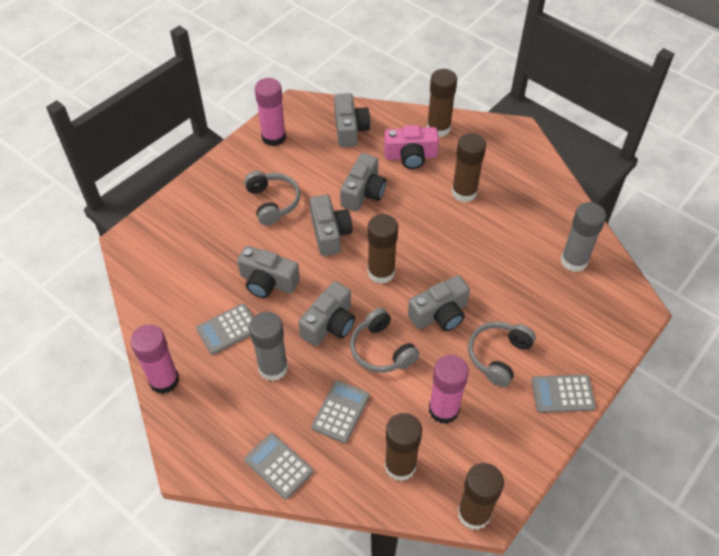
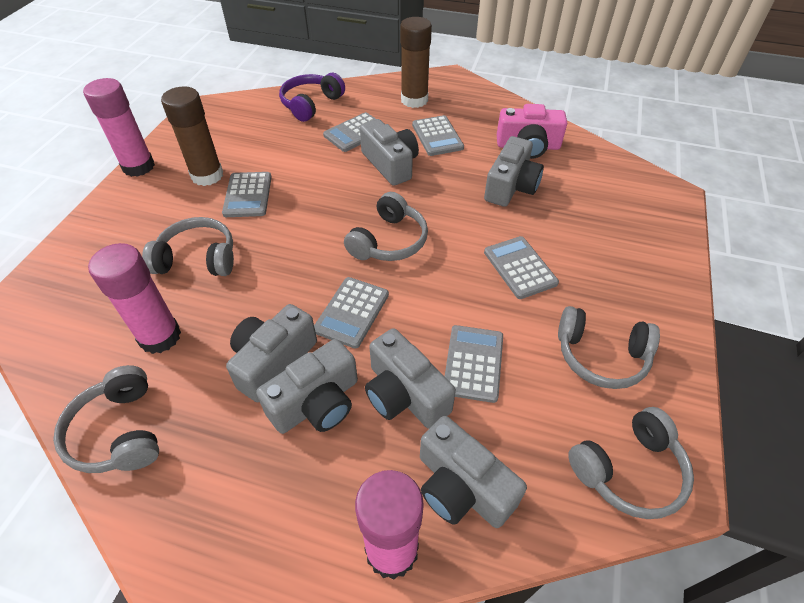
brown glue stick: [368,214,398,284] [384,413,422,481] [427,69,457,137] [452,133,486,202] [458,463,504,530] = 5 -> [161,86,223,186] [400,17,432,108] = 2
grey calculator: [196,304,253,355] [244,433,313,499] [311,380,370,443] [531,374,596,413] = 4 -> [222,172,272,217] [314,277,389,349] [323,112,376,152] [412,115,464,156] [445,325,503,403] [484,236,559,299] = 6
grey glue stick: [249,312,288,381] [561,202,606,272] = 2 -> none = 0
grey headphones: [244,171,301,225] [350,308,420,373] [468,322,536,387] = 3 -> [53,365,159,473] [142,217,234,276] [344,192,428,261] [558,306,660,389] [568,407,694,519] = 5
purple headphones: none = 0 -> [279,73,345,122] = 1

